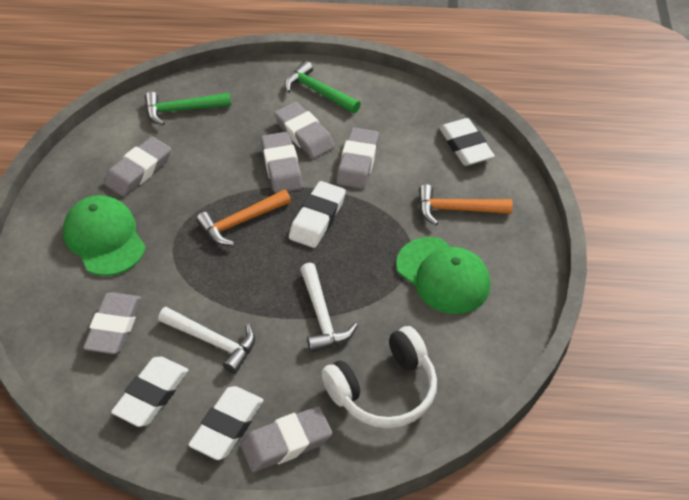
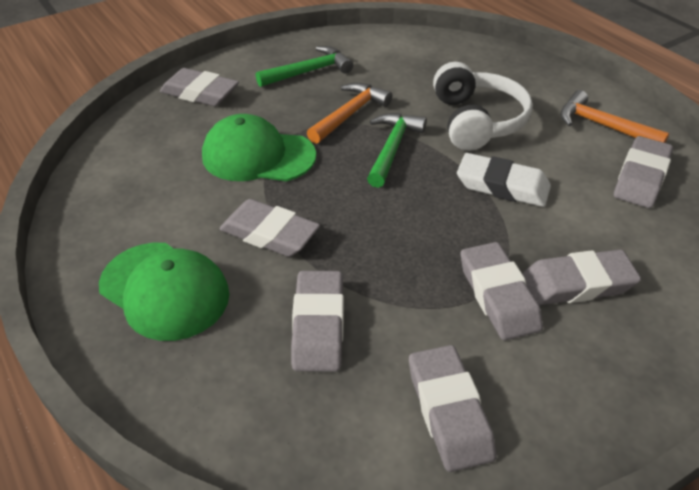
grey eraser: [83,292,141,354] [104,137,171,196] [240,406,332,472] [261,132,303,193] [274,102,335,159] [336,127,379,189] = 6 -> [160,68,239,106] [219,199,320,257] [291,271,344,372] [409,345,496,472] [461,242,543,341] [522,250,641,305] [614,136,673,208] = 7
white eraser: [111,357,189,427] [188,386,264,460] [289,181,346,248] [439,118,495,166] = 4 -> [457,153,551,207] = 1
white hammer: [158,307,255,374] [300,263,358,353] = 2 -> none = 0

